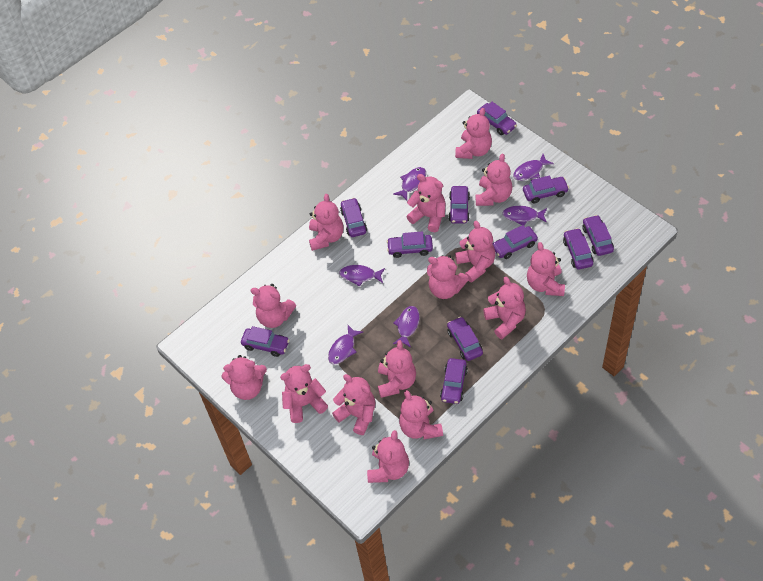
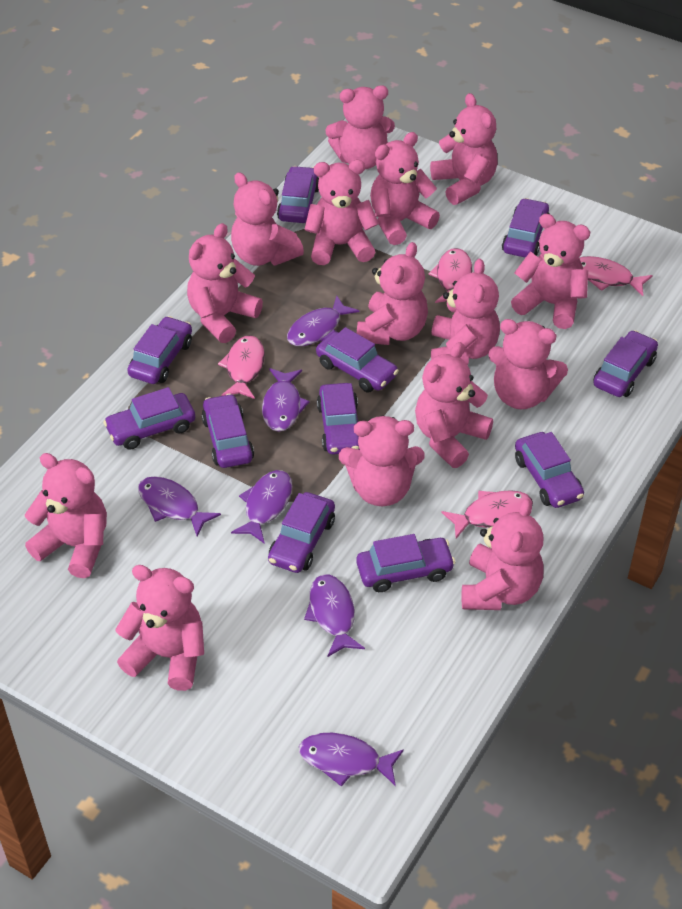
pink fish: none = 0 -> [218,335,265,399] [429,248,472,303] [441,490,533,539] [579,256,653,296] = 4

